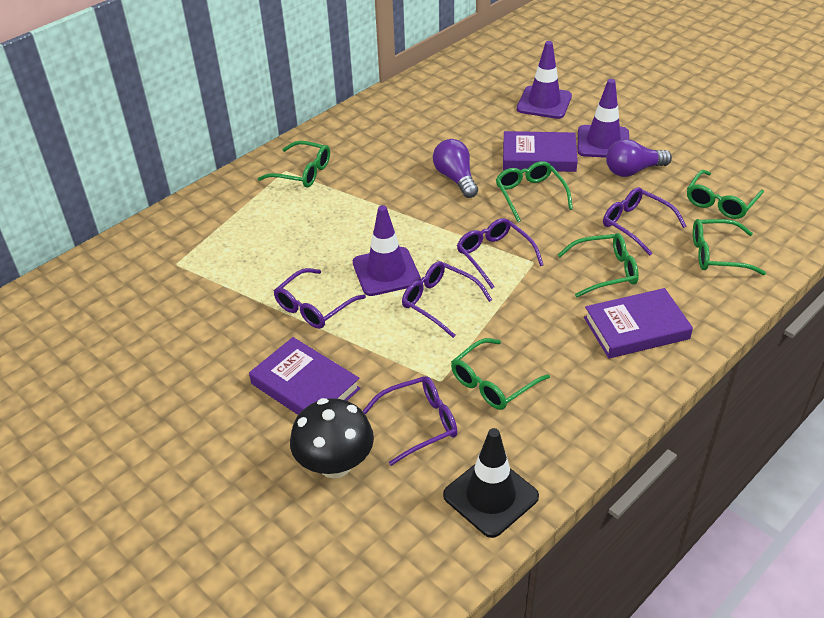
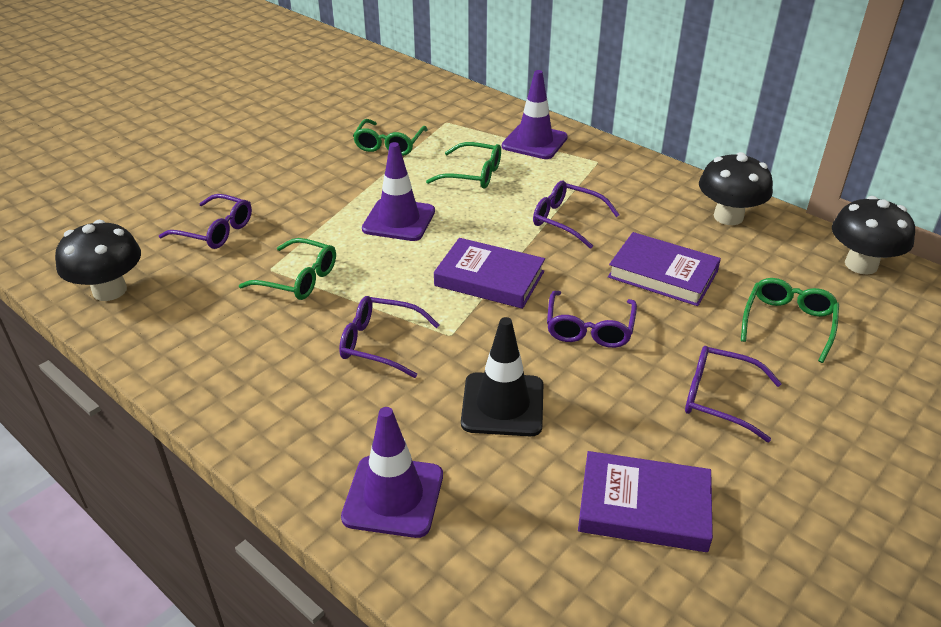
black mushroom: [290,398,374,479] = 1 -> [55,220,141,301] [699,152,773,225] [832,196,915,275] = 3
green glasses: [258,141,330,187] [451,338,550,410] [496,161,573,222] [558,233,639,297] [687,170,764,219] [693,219,766,275] = 6 -> [239,238,336,300] [353,119,428,156] [426,142,501,189] [741,278,839,363] = 4
purple light bulb: [433,139,478,198] [606,139,672,177] = 2 -> none = 0

